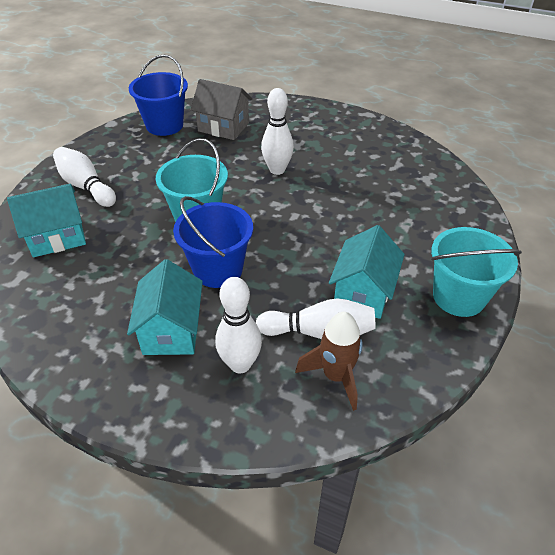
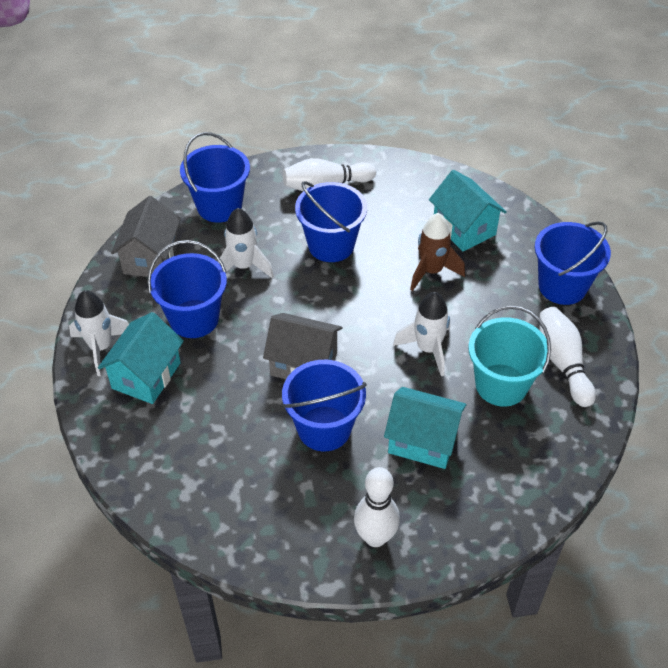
blue bucket: [129,54,188,136] [173,196,253,288] = 2 -> [147,240,227,338] [180,132,250,223] [282,360,367,451] [295,181,367,262] [535,221,611,305] = 5
grey house: [191,79,252,140] = 1 -> [111,196,181,277] [263,313,343,379] = 2
turquoise bucket: [156,138,228,222] [431,227,522,317] = 2 -> [468,306,551,407] = 1
white bowling pin: [53,147,116,207] [215,277,262,373] [256,298,376,339] [261,88,294,175] = 4 -> [283,158,376,191] [354,467,400,547] [539,307,596,407] = 3
white rocket: none = 0 -> [69,290,129,376] [220,208,274,279] [393,292,450,376] = 3

